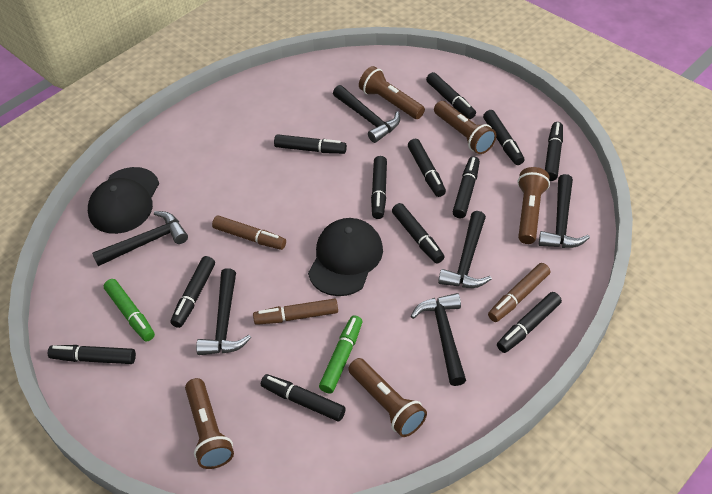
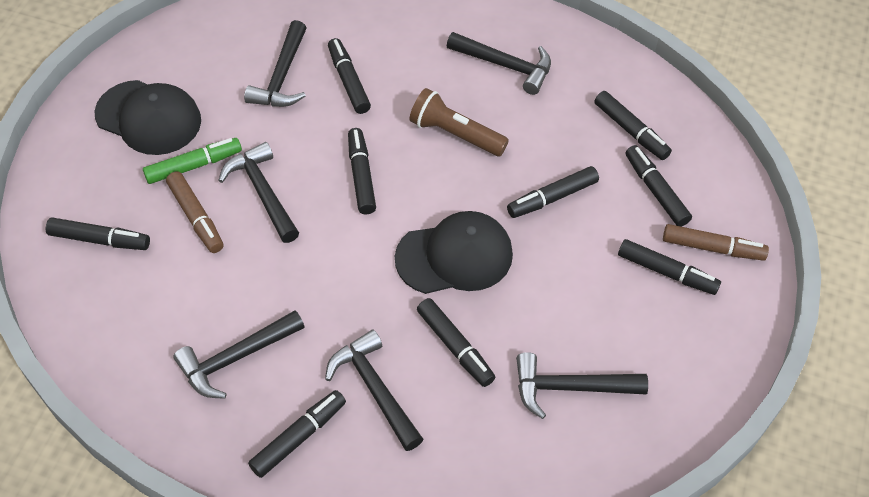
black marker: [48,345,136,364] [171,256,215,328] [261,374,346,421] [274,134,347,154] [371,156,387,219] [392,203,445,263] [408,139,446,197] [426,72,476,119] [453,156,480,218] [483,110,524,165] [497,292,562,353] [545,122,563,181] = 12 -> [46,218,150,250] [248,390,346,478] [328,38,371,114] [348,128,376,214] [417,298,495,387] [507,166,599,218] [594,91,672,160] [618,239,721,295] [626,145,692,227] = 9
brown flashlight: [185,378,234,469] [348,358,427,437] [359,66,425,119] [434,101,496,154] [518,167,550,244] = 5 -> [409,88,509,156] = 1
brown marker: [212,215,286,250] [253,299,338,325] [488,263,550,322] = 3 -> [166,172,224,253] [663,224,769,261] = 2
green marker: [104,279,155,342] [319,315,362,394] = 2 -> [143,138,242,184] = 1

